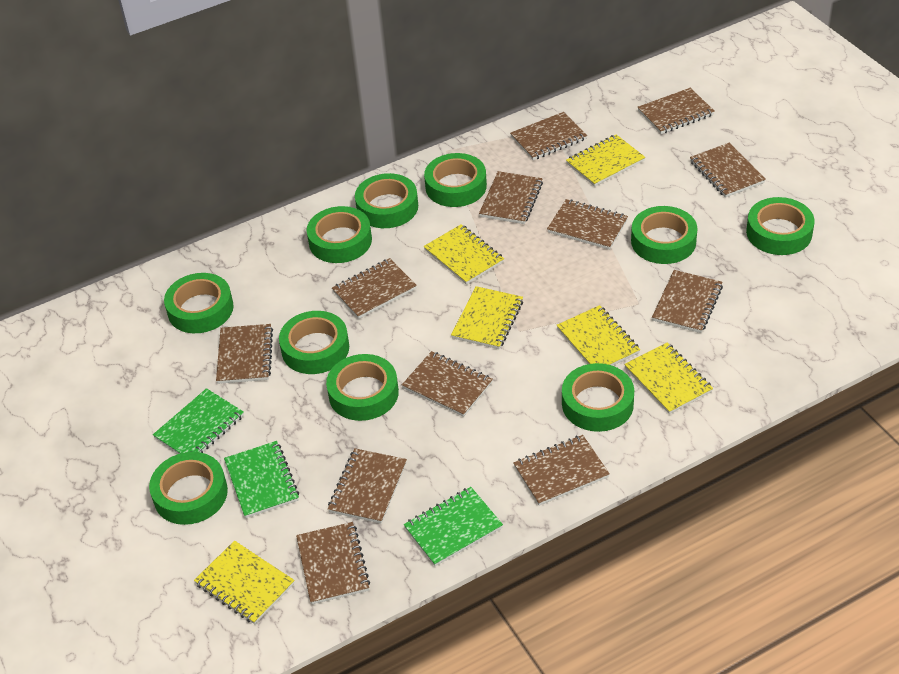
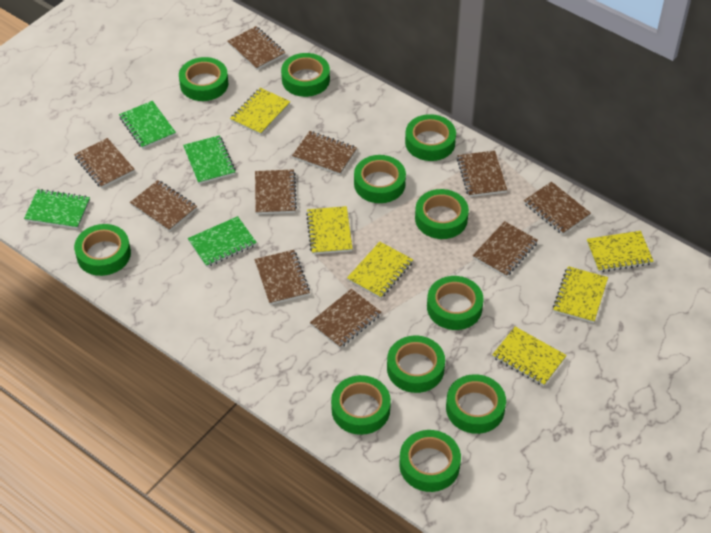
brown notebook: [216,324,273,384] [296,522,370,604] [328,448,407,524] [332,258,417,319] [402,351,493,417] [479,171,543,224] [510,112,587,160] [513,435,610,506] [547,199,628,250] [637,88,715,134] [652,270,723,333] [690,143,766,198] = 12 -> [74,138,135,188] [130,180,197,232] [227,26,285,70] [254,250,310,305] [255,169,297,214] [292,131,357,175] [310,289,381,348] [457,151,507,197] [473,221,538,277] [524,182,591,235] = 10
green notebook: [153,388,244,454] [224,441,299,518] [404,487,503,566] = 3 -> [24,189,90,229] [119,101,176,149] [183,135,236,184] [188,216,257,267] = 4
green tape: [149,452,228,525] [164,273,234,333] [279,311,349,374] [306,206,372,263] [326,354,399,421] [355,173,418,228] [424,153,487,207] [562,363,634,432] [631,206,698,264] [746,197,815,255] = 10 -> [74,224,131,276] [179,57,228,101] [281,53,330,97] [331,375,391,435] [354,155,406,203] [387,336,445,393] [399,430,461,492] [405,114,456,161] [415,189,469,239] [427,276,484,330] [446,374,506,434] = 11

